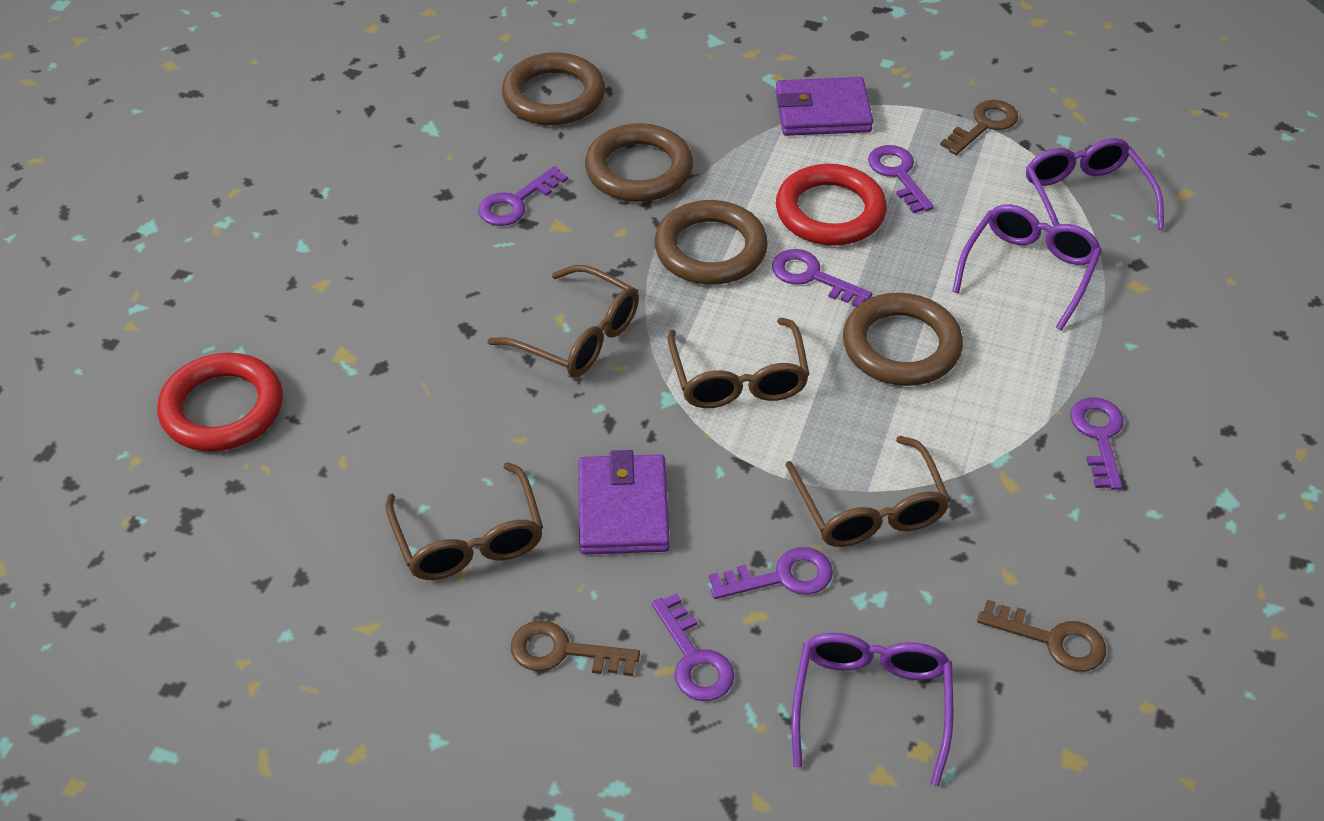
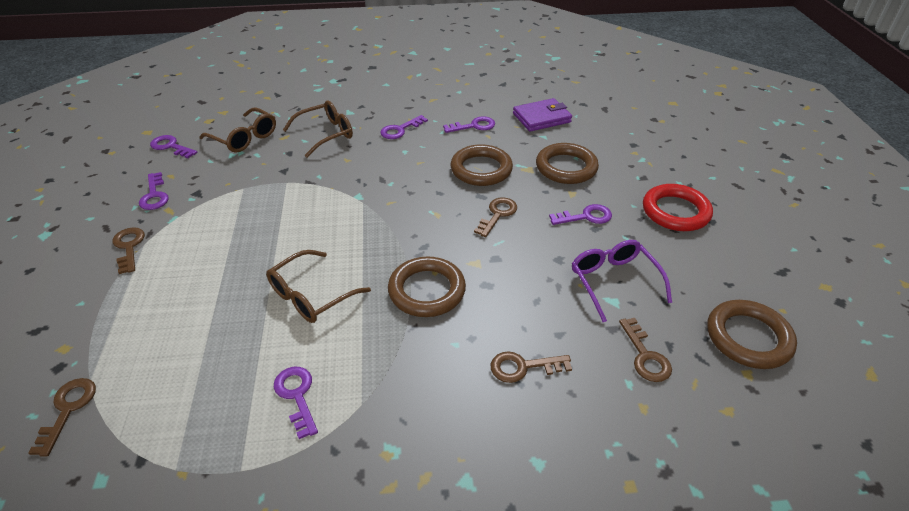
brown glasses: [385,462,543,580] [487,265,639,377] [667,318,810,408] [785,436,951,547] = 4 -> [199,107,276,153] [266,250,371,323] [283,101,353,158] = 3
brown key: [511,620,640,676] [940,100,1018,155] [977,600,1106,672] = 3 -> [28,378,96,457] [112,227,145,274] [474,197,517,237] [491,351,572,383] [619,318,672,382] = 5
purple glasses: [791,633,953,786] [952,204,1102,331] [1026,138,1164,230] = 3 -> [572,240,672,322] = 1
purple wallet: [578,450,670,554] [776,77,873,136] = 2 -> [513,98,572,132] = 1
red ring: [157,353,283,452] [776,164,887,246] = 2 -> [643,184,713,231] = 1

